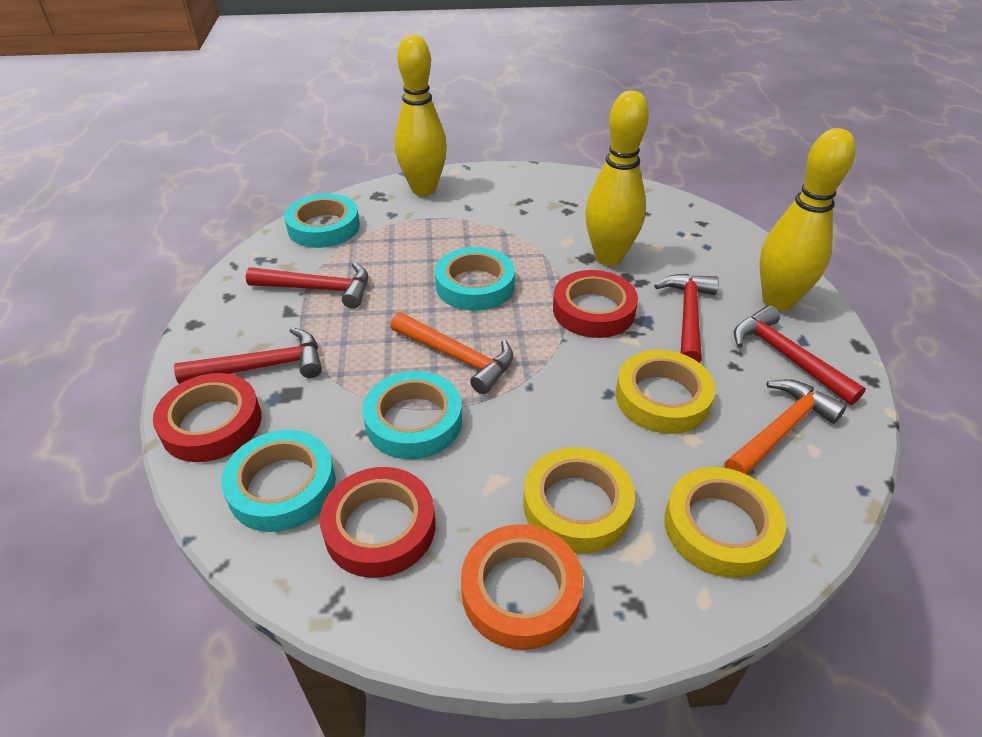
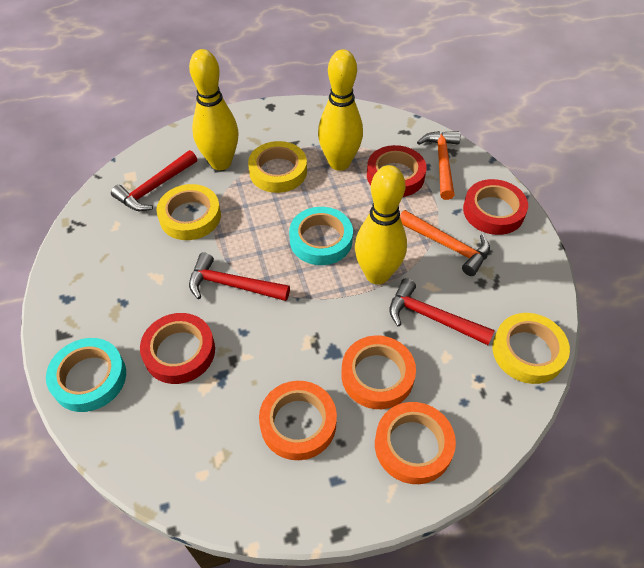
orange tape: [461,524,583,650] = 1 -> [259,381,337,460] [341,335,416,409] [375,402,456,484] = 3
red hammer: [174,327,322,384] [246,262,368,309] [654,274,719,363] [734,305,866,405] = 4 -> [111,150,197,211] [189,252,290,301] [389,278,495,345] = 3
turquoise tape: [221,430,336,532] [284,194,360,248] [362,371,462,459] [435,247,515,311] = 4 -> [46,338,126,412] [289,207,353,265] = 2

